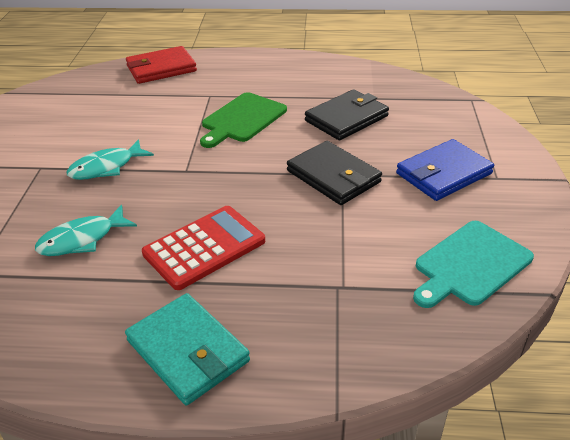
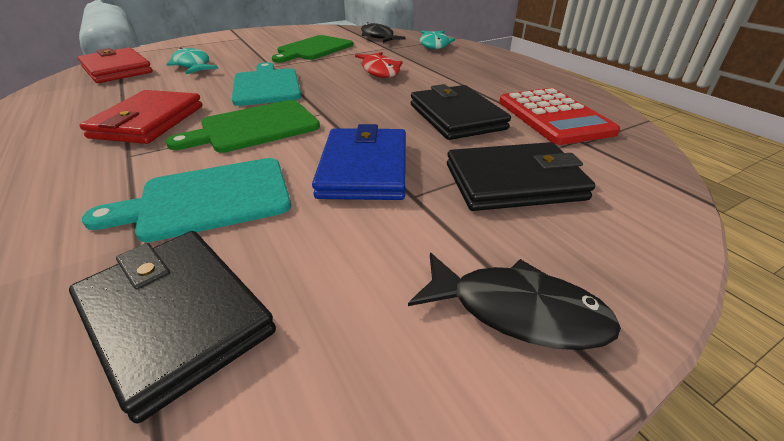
black fish: none = 0 -> [361,22,406,43] [408,253,621,350] = 2
black wallet: [287,141,382,205] [305,89,389,140] = 2 -> [69,231,276,423] [411,84,511,140] [447,142,595,211] = 3
green cutting board: [200,92,287,148] = 1 -> [166,100,320,153] [272,35,353,63] = 2
red fish: none = 0 -> [355,52,402,78] = 1
red wallet: [126,46,197,84] = 1 -> [78,47,153,83] [79,90,202,144] = 2
turquoise cutting board: [413,221,534,308] = 1 -> [82,158,291,242] [232,62,301,106] = 2
turquoise wallet: [125,293,250,405] = 1 -> none = 0

